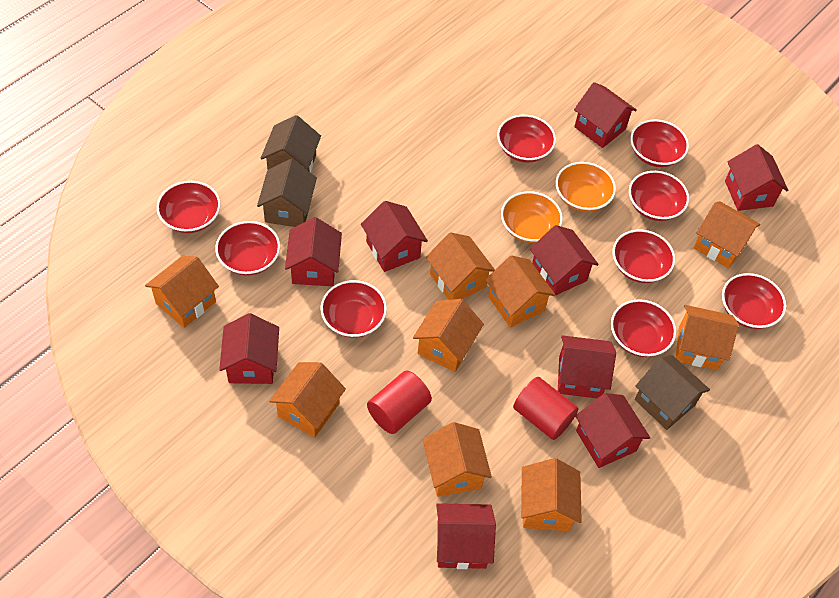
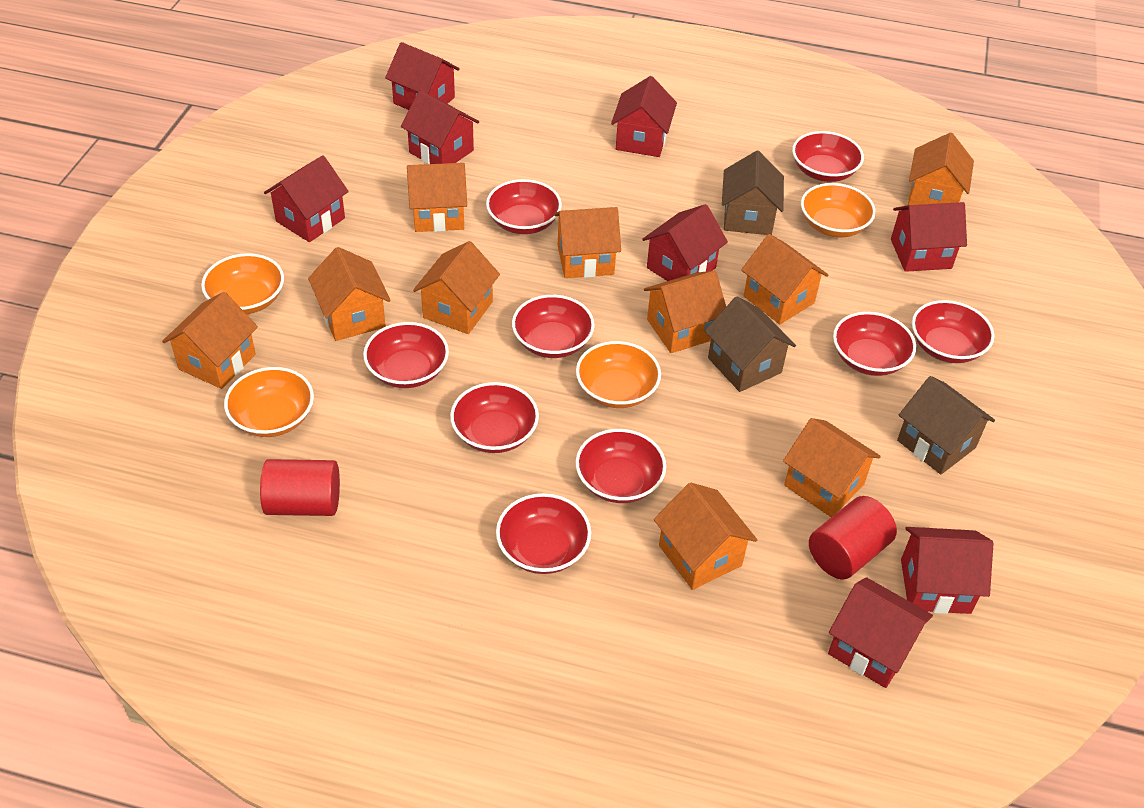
orange bowl: [501,191,563,243] [556,162,616,212] = 2 -> [201,253,284,314] [224,367,314,437] [576,341,661,408] [801,183,876,237] = 4
orange house: [145,256,219,328] [269,362,346,438] [413,299,484,372] [423,422,492,497] [426,232,495,300] [485,255,555,328] [521,458,582,531] [676,305,739,370] [694,201,760,268] = 9 -> [162,292,258,389] [308,247,391,341] [407,163,467,232] [413,241,500,334] [554,207,621,278] [644,271,726,353] [654,483,757,590] [741,234,828,324] [783,418,881,517] [908,132,974,205] = 10
red house: [219,313,279,384] [285,217,342,286] [361,201,428,272] [436,503,496,569] [530,225,599,296] [558,335,616,398] [574,82,637,148] [575,393,650,468] [725,144,788,211] = 9 -> [264,156,349,242] [385,42,460,110] [401,91,479,164] [611,76,677,157] [642,204,728,281] [828,577,933,688] [891,202,967,272] [901,527,993,614] = 8

